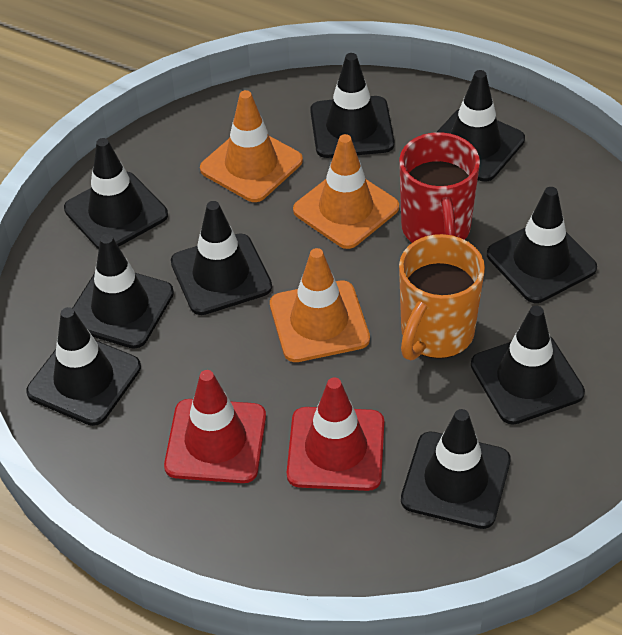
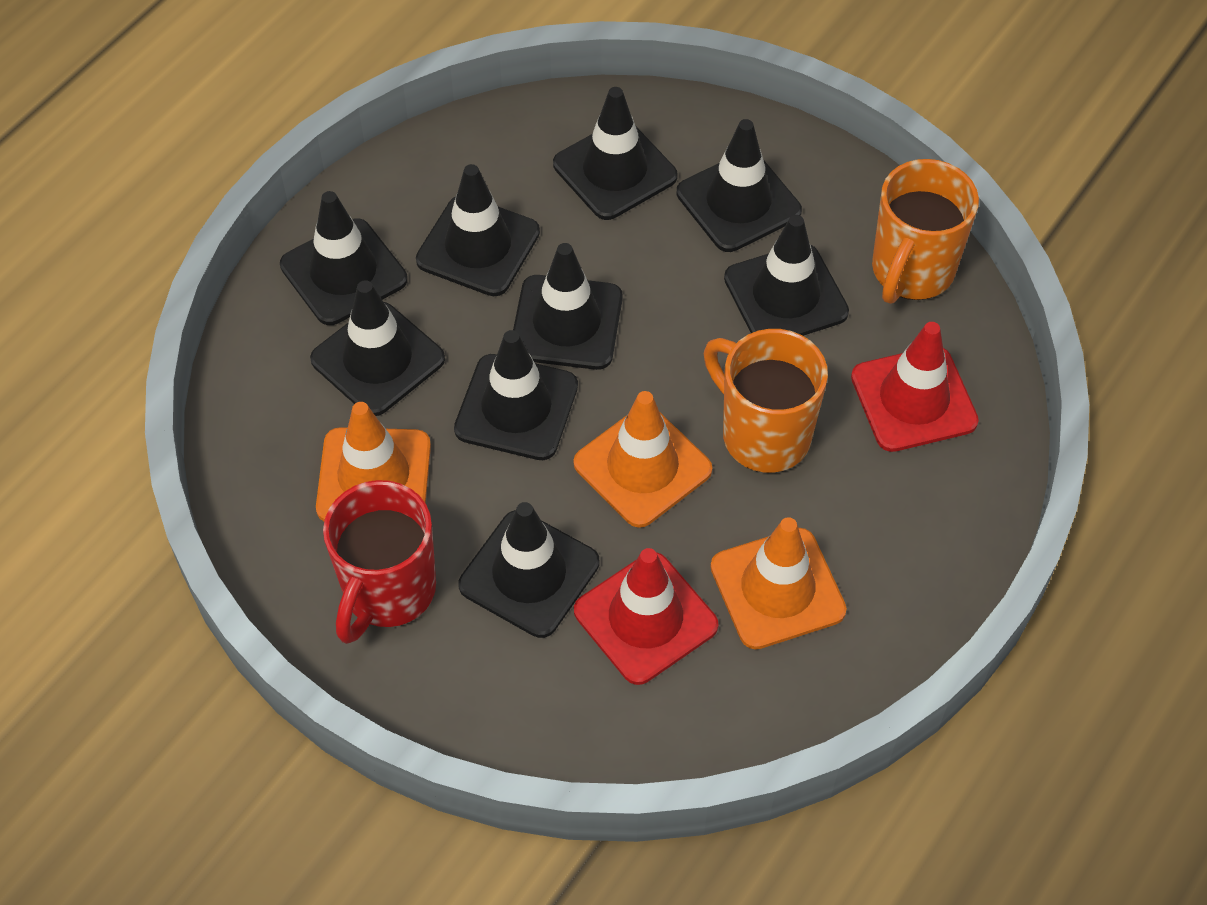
orange mug: [399,234,485,360] = 1 -> [704,329,828,473] [872,159,979,304] = 2

